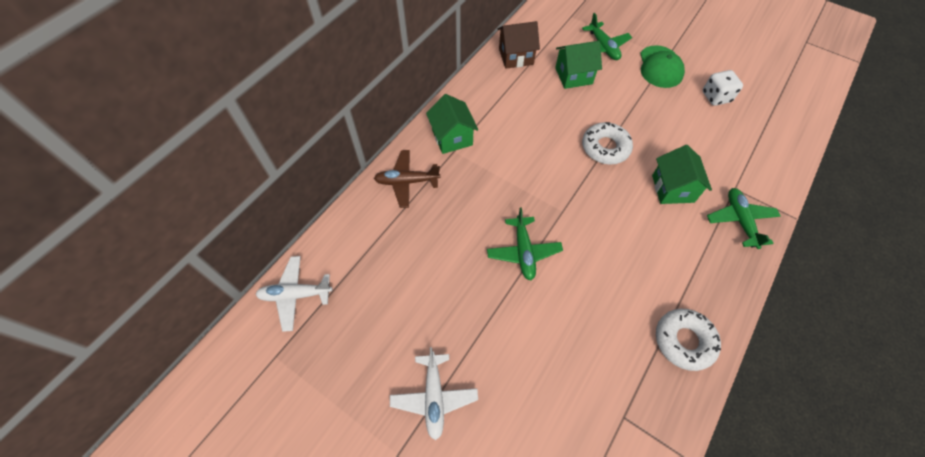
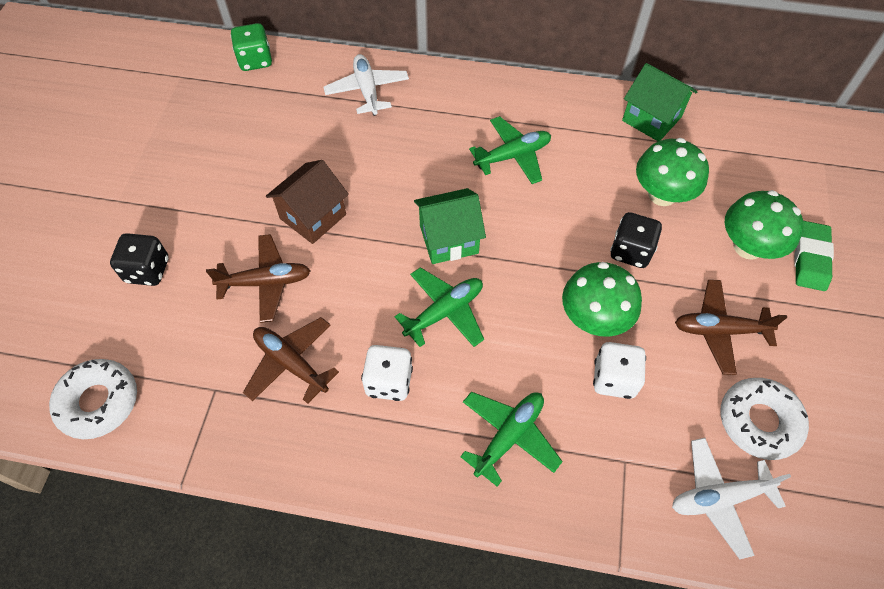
black dice: none = 0 -> [110,233,169,286] [610,212,662,268] = 2
brown plane: [374,150,440,208] = 1 -> [206,234,311,323] [243,317,339,404] [675,280,787,375] = 3
green cap: [640,45,685,88] = 1 -> none = 0
green dice: none = 0 -> [230,23,272,71] = 1
green eraser: none = 0 -> [794,221,834,291] = 1
green house: [426,94,478,154] [555,41,602,89] [652,145,712,204] = 3 -> [414,188,486,264] [622,63,698,141] = 2
green mushroom: none = 0 -> [562,262,642,337] [636,138,709,206] [725,190,804,260] = 3
white dice: [703,70,743,106] = 1 -> [361,345,413,401] [593,342,646,399] = 2

